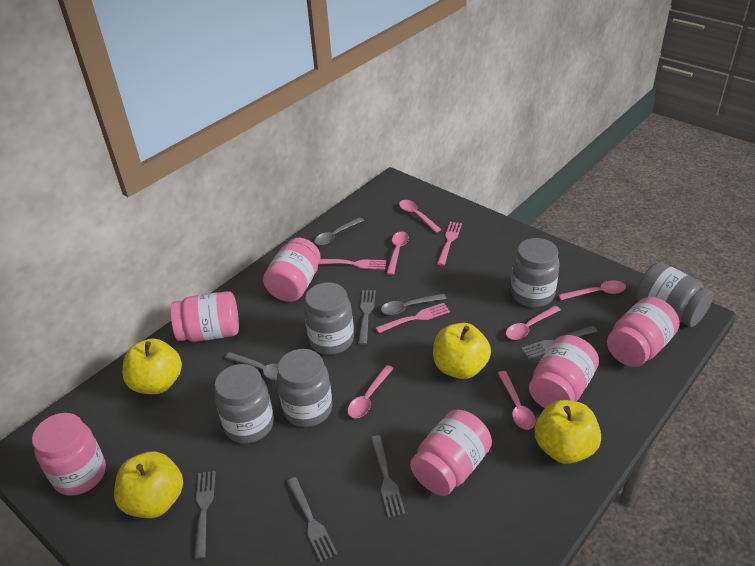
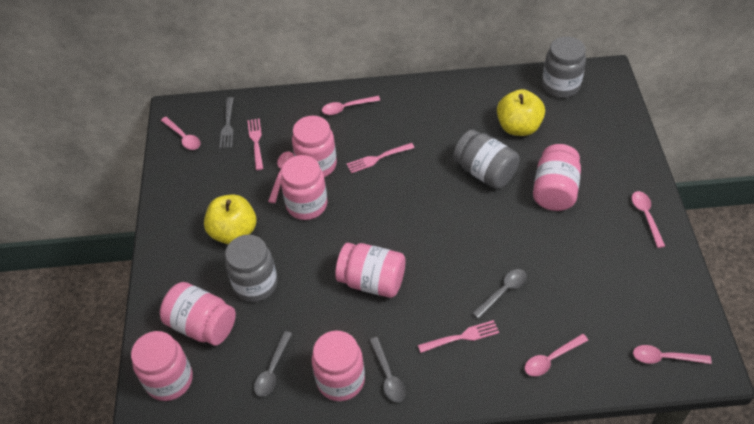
grey fork: [194,471,215,559] [287,477,337,562] [358,290,376,345] [371,435,405,518] [521,326,598,359] = 5 -> [220,97,234,148] = 1
grey jar: [215,364,274,443] [277,349,332,427] [304,282,354,355] [511,238,560,307] [636,262,714,327] = 5 -> [225,235,278,302] [453,130,520,189] [542,37,586,98] = 3
pink jar: [32,413,106,496] [171,291,239,342] [263,238,320,302] [410,410,492,496] [529,335,599,408] [607,297,679,367] = 6 -> [131,331,193,401] [160,282,236,345] [281,155,328,220] [292,116,337,177] [312,330,365,401] [335,243,405,298] [533,144,581,211] = 7
yellow apple: [114,451,183,518] [122,338,182,394] [433,323,491,379] [534,400,601,464] = 4 -> [204,194,256,244] [497,89,545,136] = 2

